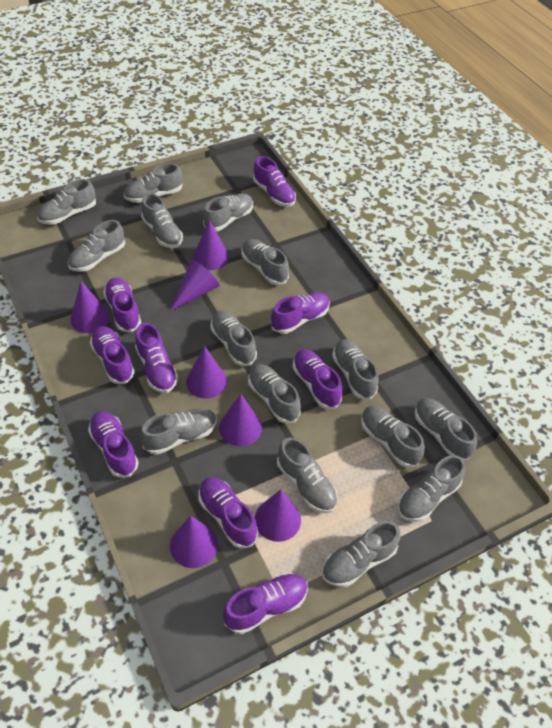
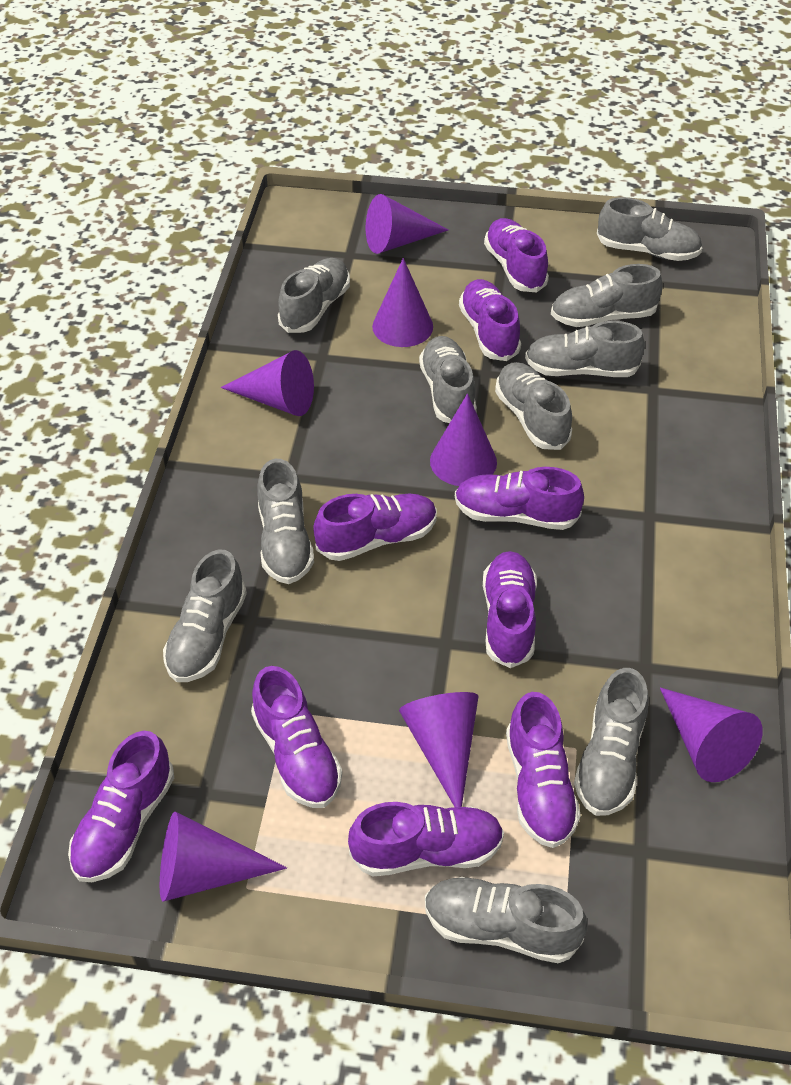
grey shoe: [37,179,96,225] [68,220,125,272] [124,163,182,203] [140,408,217,455] [141,193,183,248] [203,193,253,231] [210,311,257,366] [241,239,289,285] [248,364,301,423] [277,438,338,513] [322,521,400,587] [332,339,379,400] [361,406,425,468] [398,455,465,522] [414,398,477,460] = 15 -> [163,549,247,682] [257,459,314,584] [278,258,350,333] [419,336,477,423] [425,877,587,963] [495,362,572,450] [525,321,645,377] [551,264,663,327] [574,668,649,816] [597,197,702,261] = 10

